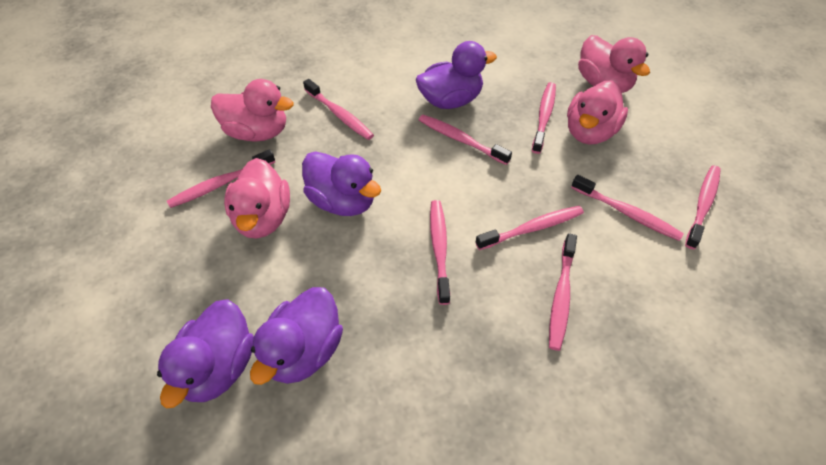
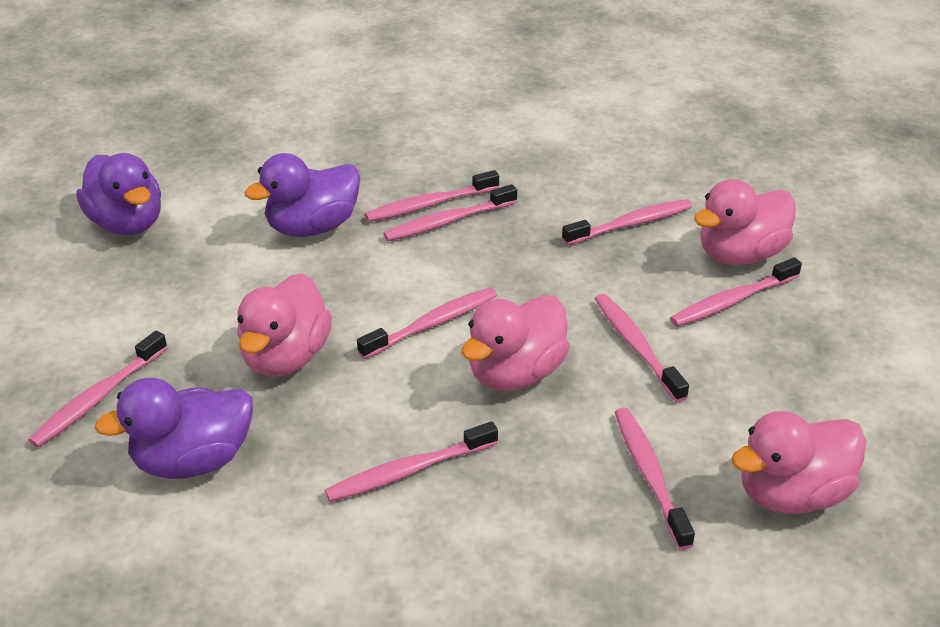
purple duck: [157,300,254,408] [250,287,343,385] [302,151,381,216] [416,41,497,109] = 4 -> [76,153,161,235] [94,378,253,479] [244,153,360,237] = 3

